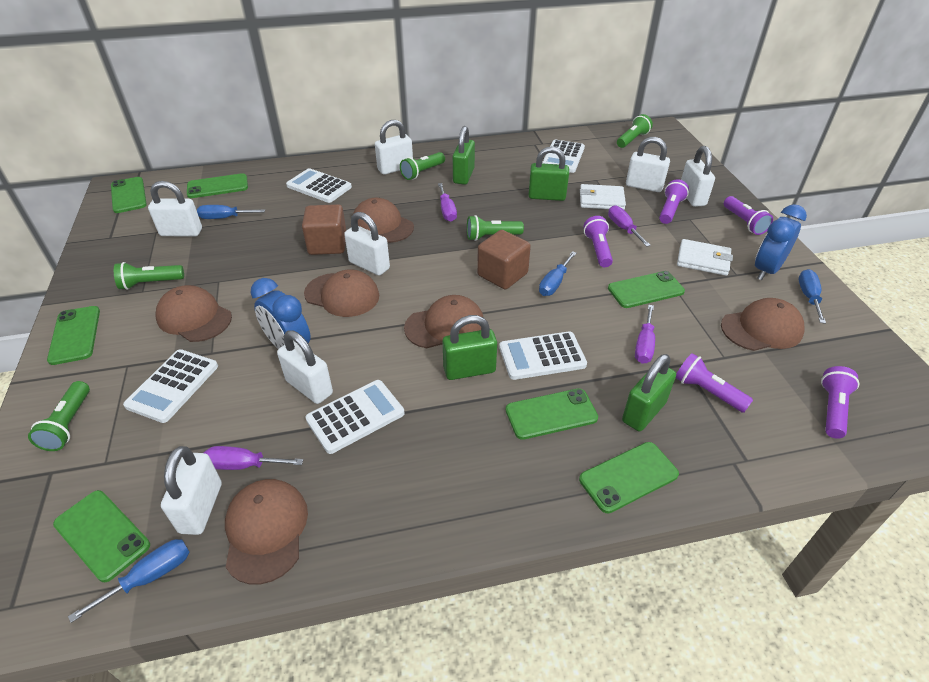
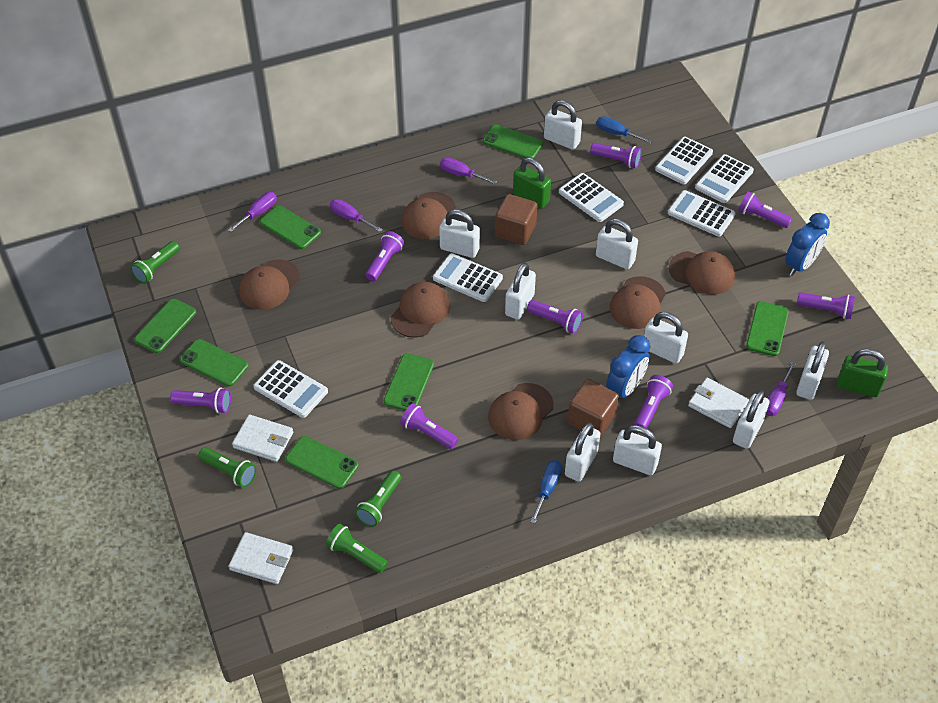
blue screwdriver: [68,539,189,623] [197,205,265,219] [539,251,576,296] [799,269,826,324] = 4 -> [530,460,562,524] [596,116,652,143] = 2
green flashlight: [28,381,90,451] [114,262,184,290] [400,152,445,180] [467,215,524,241] [617,114,653,148] = 5 -> [130,241,180,283] [198,447,256,487] [326,524,388,573] [355,471,401,527] = 4
green padlock: [442,315,497,380] [453,126,475,185] [528,146,569,201] [622,354,676,431] = 4 -> [513,158,551,209] [837,349,888,397] = 2
purple flashlight: [584,216,613,267] [659,179,689,224] [676,353,753,413] [724,196,773,235] [821,366,859,439] = 5 -> [170,387,231,414] [366,231,404,281] [400,403,458,449] [527,300,583,334] [590,143,642,168] [634,375,673,428] [738,192,792,228] [797,292,855,319] = 8
white calculator: [123,349,218,423] [286,168,352,203] [305,380,404,454] [499,331,587,380] [542,140,585,173] = 5 -> [253,360,328,418] [433,253,503,302] [559,173,624,222] [655,137,713,184] [668,190,736,237] [695,154,754,203] = 6
white padlock: [148,181,202,237] [161,446,222,535] [277,330,333,404] [344,212,390,276] [375,120,413,175] [626,137,670,192] [681,146,715,207] = 7 -> [439,209,480,258] [505,263,536,320] [544,100,582,150] [565,423,600,482] [596,219,638,270] [613,425,662,475] [644,312,688,364] [733,390,769,449] [796,341,829,400] = 9
white wallet: [580,184,626,210] [677,239,733,276] = 2 -> [228,532,293,584] [232,415,293,462] [688,378,749,428] = 3

